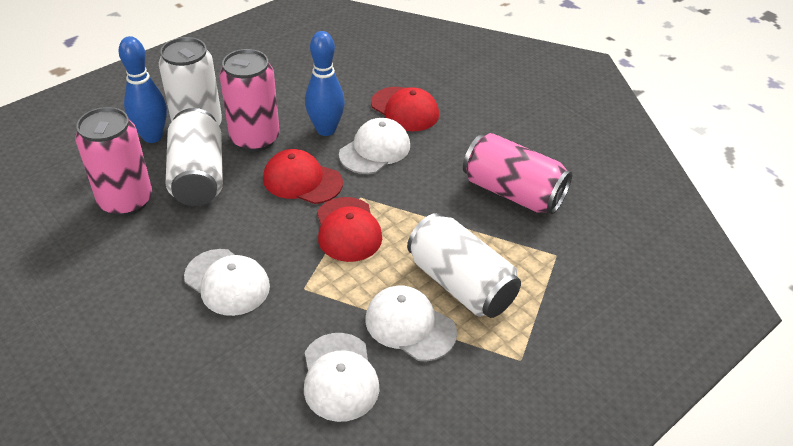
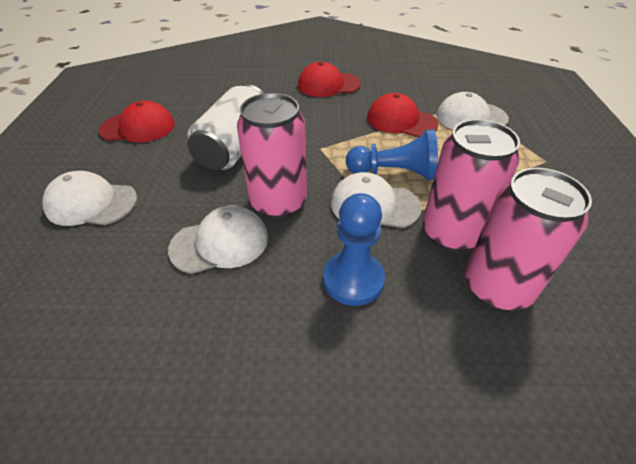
blue bowling pin: [118,36,167,143] [305,31,345,136] = 2 -> none = 0
blue pawn: none = 0 -> [323,193,385,306] [346,129,438,180] = 2
white can: [159,37,222,125] [165,108,223,206] [407,213,521,318] = 3 -> [187,84,264,170] = 1

